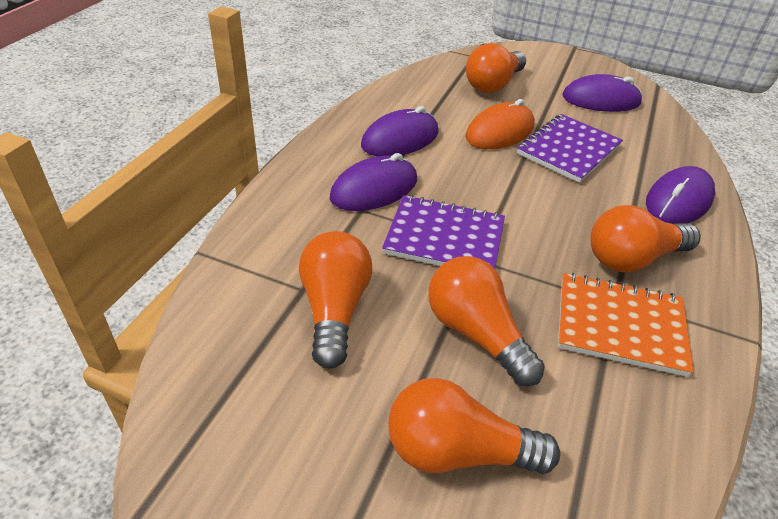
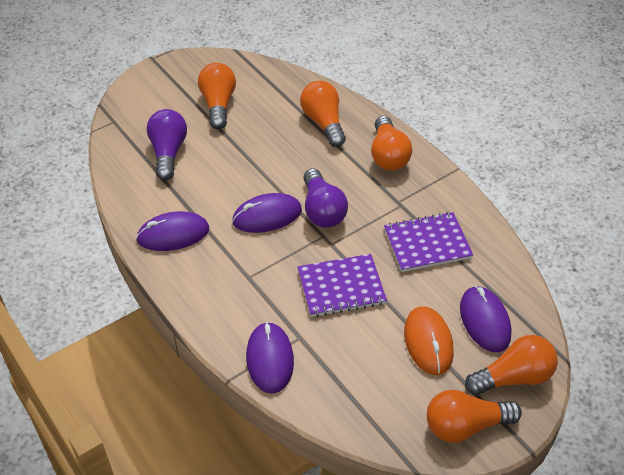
orange notebook: [558,273,694,377] = 1 -> none = 0
purple light bulb: none = 0 -> [147,109,187,180] [303,169,348,228] = 2

